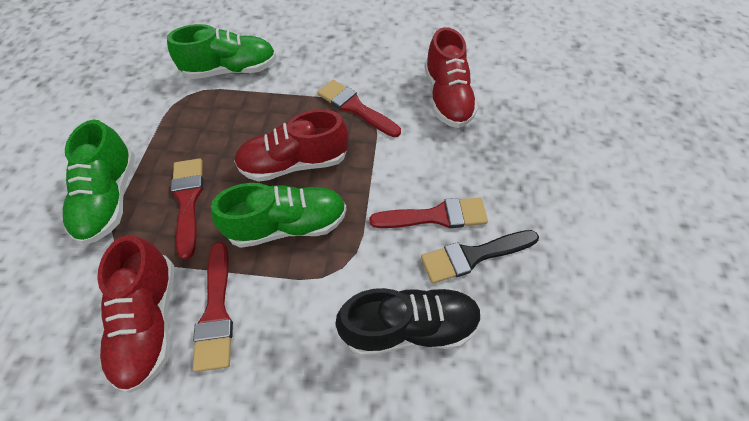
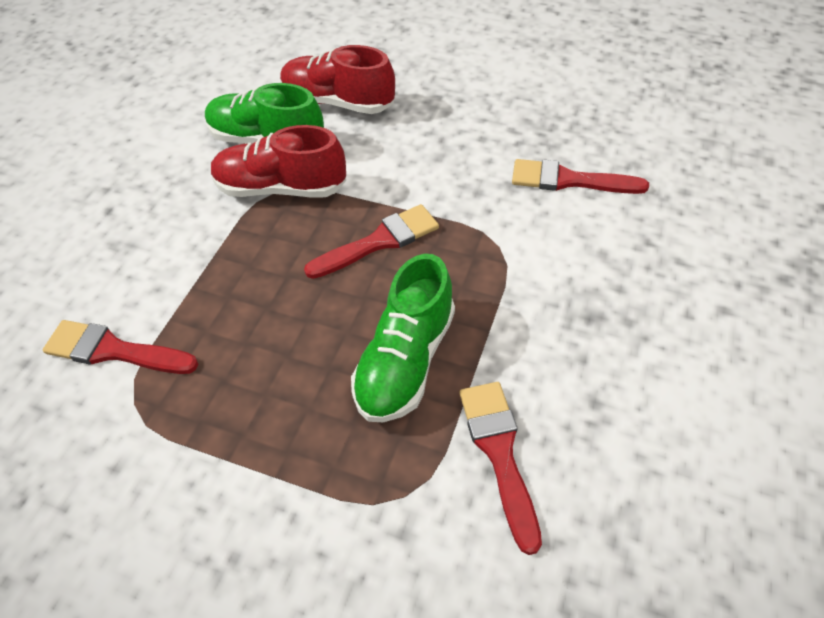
black brush: [421,230,539,284] = 1 -> none = 0
black shoe: [335,287,482,356] = 1 -> none = 0
green shoe: [63,120,135,245] [167,24,276,79] [211,183,347,248] = 3 -> [205,83,324,144] [351,254,455,422] = 2
red shoe: [97,235,174,393] [234,109,348,182] [424,27,478,128] = 3 -> [211,125,346,197] [280,45,395,114] = 2

